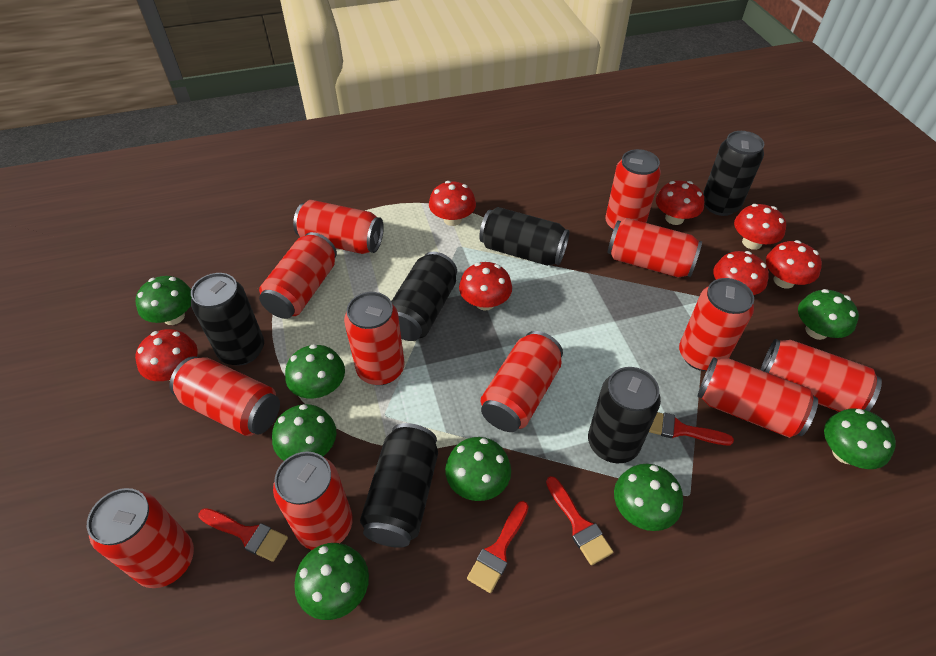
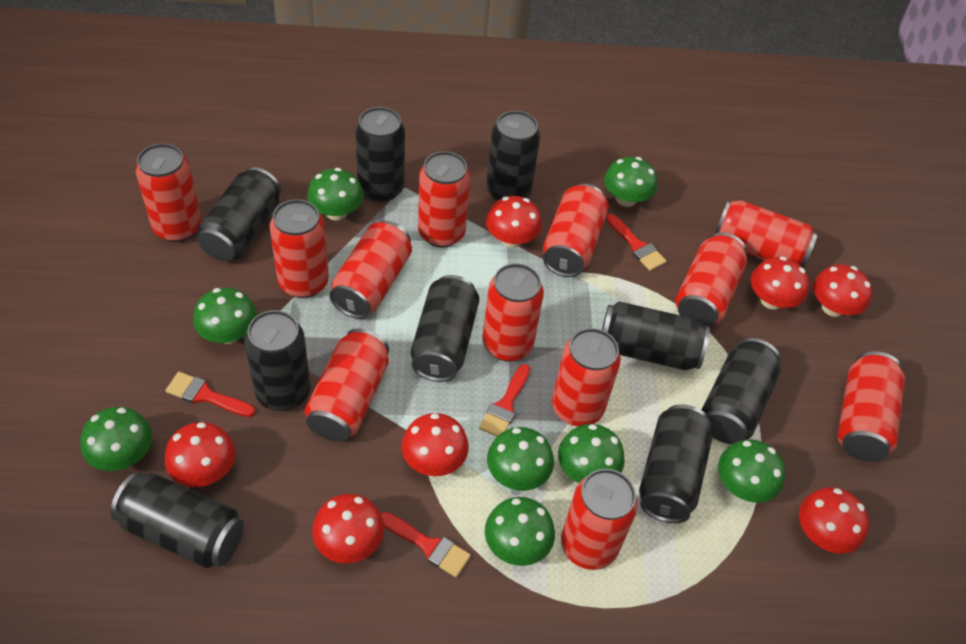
black can: [191,273,264,366] [360,423,438,548] [391,252,457,341] [479,207,570,266] [588,367,661,463] [703,131,764,216] = 6 -> [110,472,244,568] [197,167,281,261] [244,310,311,411] [355,107,405,202] [411,275,480,382] [486,111,540,201] [602,301,710,370] [639,404,714,523] [702,338,781,444] = 9

